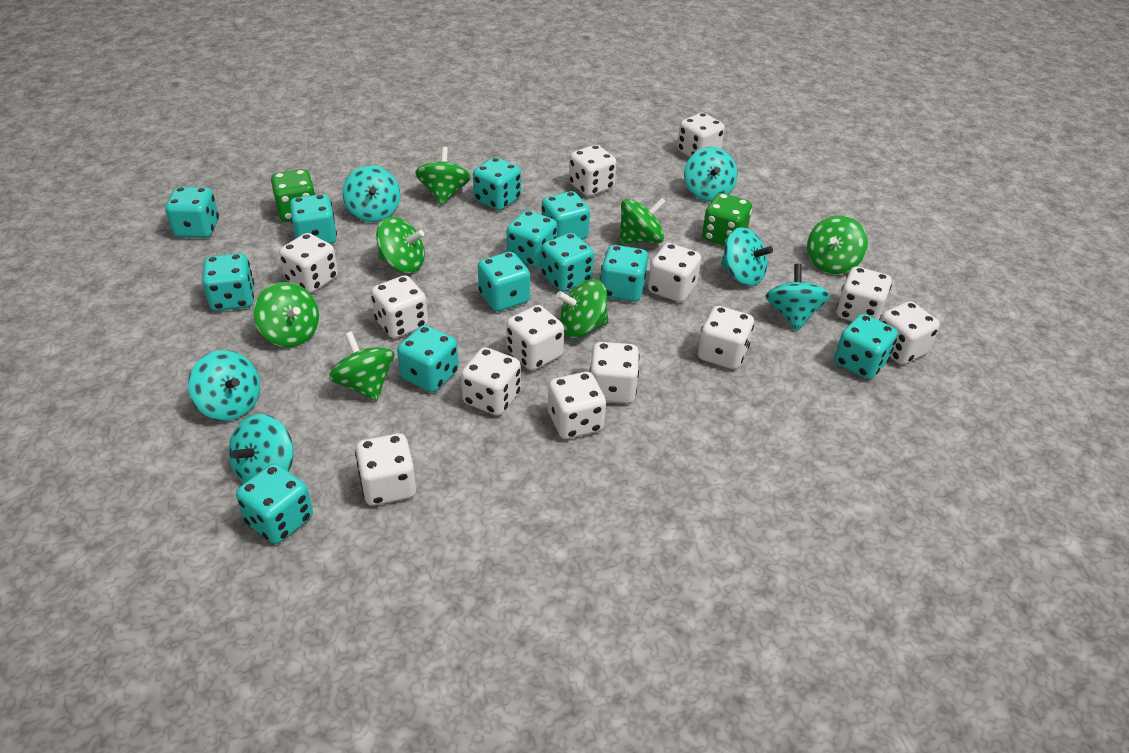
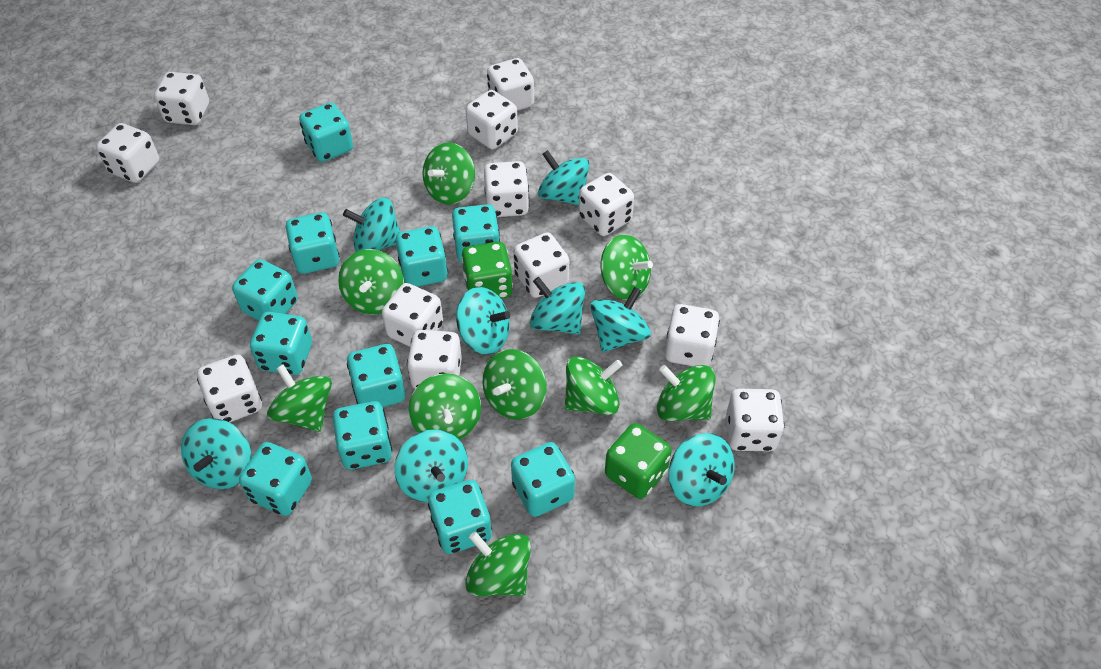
green spinning top: [254,282,319,347] [329,331,394,401] [376,217,425,273] [415,147,471,205] [556,279,609,338] [619,198,666,244] [807,215,868,274] = 7 -> [267,364,332,432] [338,249,404,314] [408,373,481,440] [422,142,475,205] [465,532,531,596] [482,349,547,420] [565,356,622,415] [601,234,653,300] [657,365,716,421] = 9
turquoise dice: [165,187,219,238] [202,253,254,311] [236,463,313,544] [290,194,337,244] [397,325,459,392] [473,157,521,211] [478,252,530,311] [506,210,557,267] [541,191,590,240] [541,233,594,292] [600,245,648,302] [834,314,898,379] = 12 -> [232,259,298,320] [239,442,312,516] [250,312,312,375] [286,212,340,274] [299,102,353,162] [333,401,392,470] [347,344,405,407] [395,226,448,287] [428,480,492,554] [452,204,500,263] [511,442,575,517] = 11
turquoise spinning top: [188,350,260,421] [229,414,294,483] [343,165,400,222] [684,147,738,202] [721,227,773,286] [766,264,830,331] = 6 -> [181,418,252,489] [343,197,400,252] [394,429,468,502] [456,287,510,355] [530,277,585,334] [538,150,589,206] [590,287,651,352] [668,433,734,507] = 8
white dice: [279,233,338,293] [355,433,416,505] [371,275,428,338] [461,347,521,416] [506,305,564,371] [548,372,606,439] [569,145,616,196] [589,342,640,404] [648,243,701,302] [677,113,725,157] [698,306,754,369] [836,267,892,321] [880,301,940,365] = 13 -> [96,123,159,183] [154,72,209,125] [197,355,262,422] [382,283,443,347] [407,330,462,389] [466,90,518,149] [484,161,529,217] [487,58,534,111] [513,233,569,298] [579,173,634,236] [665,304,720,366] [726,389,785,451] = 12

